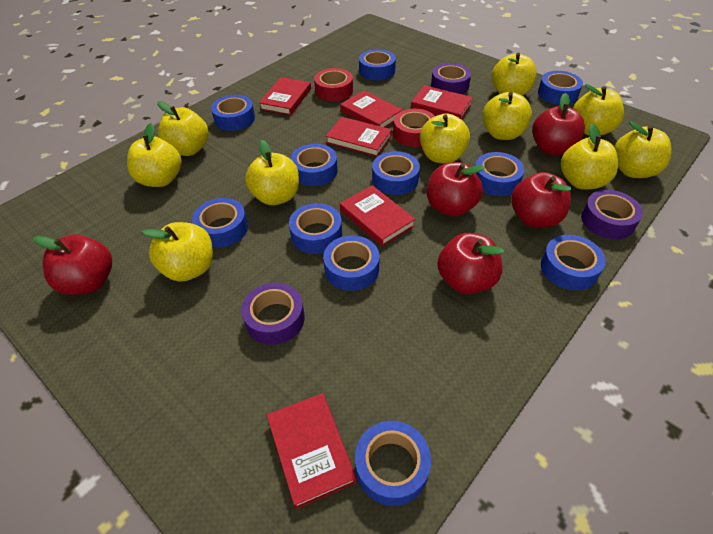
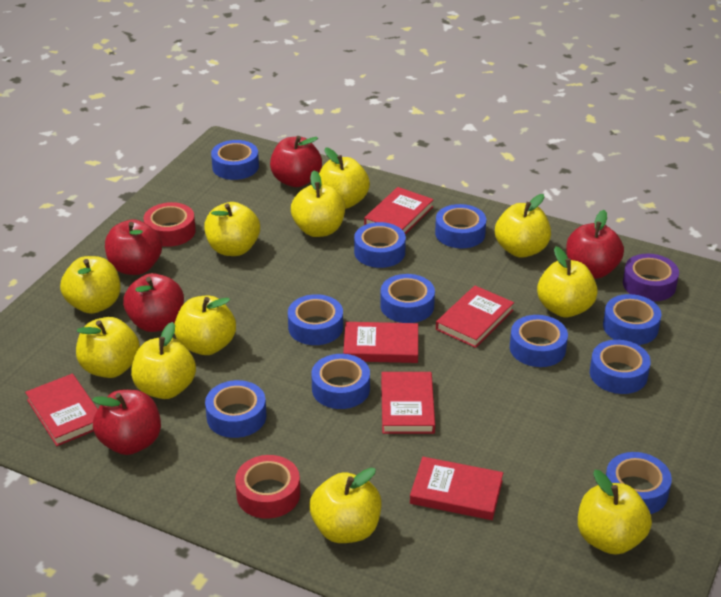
purple tape: [241,283,305,345] [431,63,471,94] [581,190,643,239] = 3 -> [623,254,679,301] = 1
yellow apple: [127,123,182,187] [142,222,213,282] [157,101,209,156] [245,140,299,205] [420,114,470,164] [482,92,532,140] [492,53,537,96] [561,124,618,189] [573,84,624,135] [614,121,671,178] = 10 -> [60,256,120,314] [76,317,140,378] [131,322,196,399] [175,295,236,355] [204,202,260,256] [291,170,345,237] [309,467,381,543] [319,147,370,209] [495,194,551,258] [537,247,598,317] [578,470,652,554] = 11

